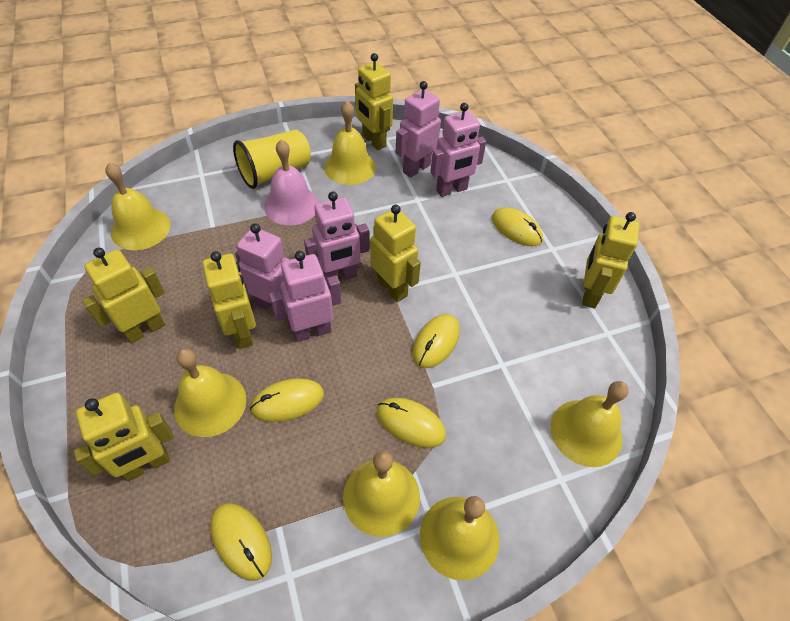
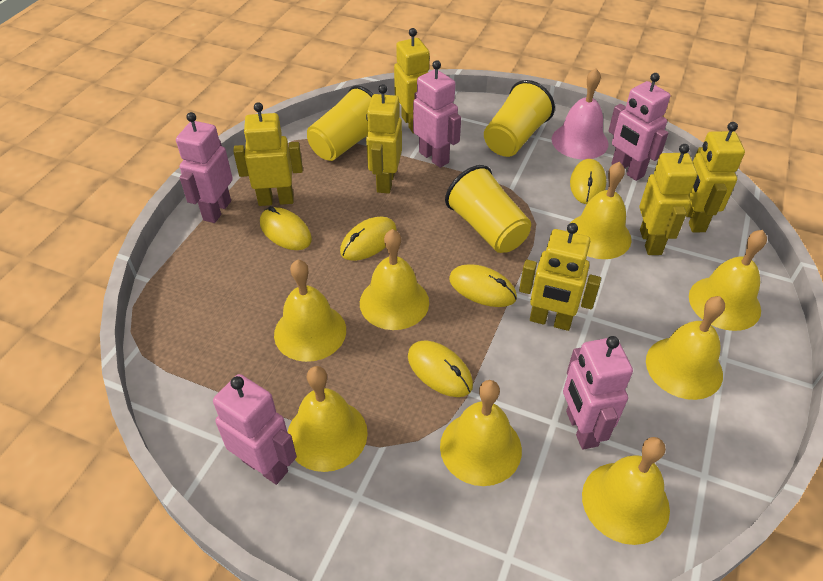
yellow bell: [105,163,171,250] [174,349,246,437] [324,101,376,185] [343,451,420,537] [420,496,500,580] [551,381,629,467] = 6 -> [274,259,346,362] [288,366,368,472] [360,229,429,330] [440,380,522,486] [570,162,632,259] [582,437,670,545] [646,296,725,400] [689,230,767,331] = 8
yellow cup: [233,130,311,189] = 1 -> [307,85,373,161] [445,165,531,253] [484,80,555,157] = 3

